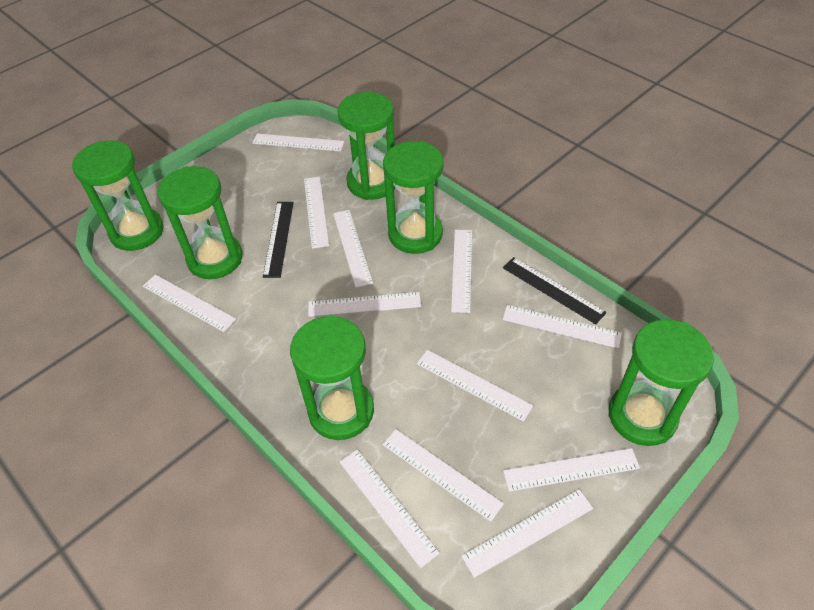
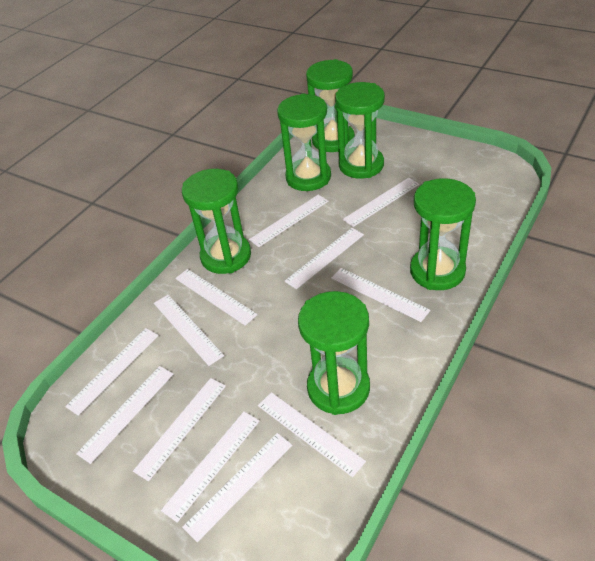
black ruler: [263,202,294,278] [503,257,606,324] = 2 -> none = 0

